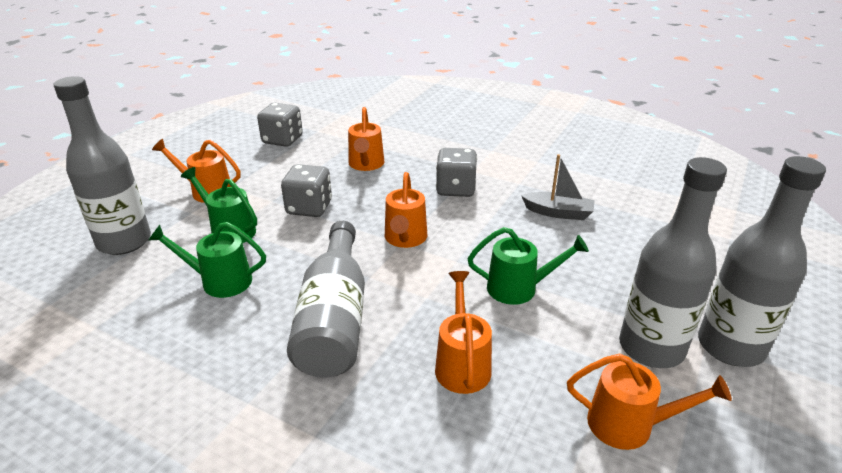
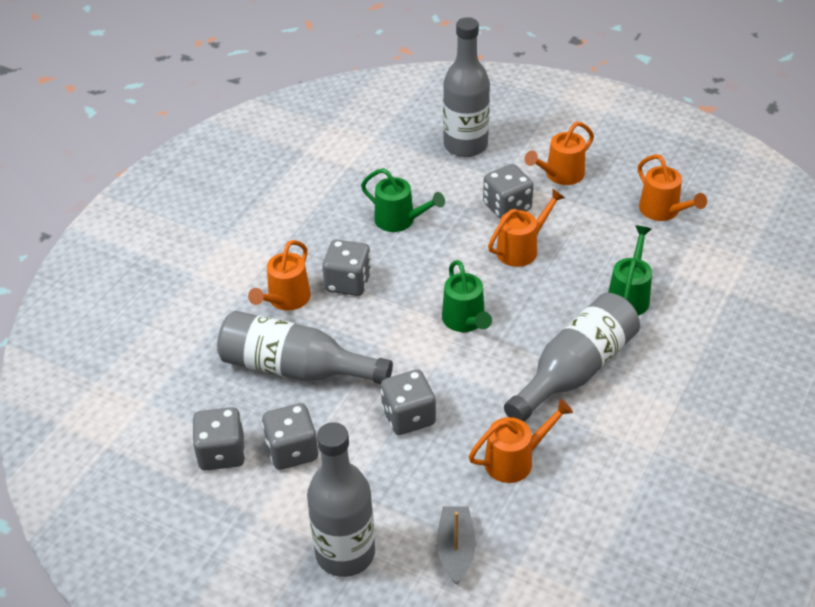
grey dice: [257,103,303,147] [281,164,332,217] [436,148,477,197] = 3 -> [192,407,245,471] [262,403,318,470] [322,240,371,296] [381,369,436,435] [483,164,533,219] = 5

